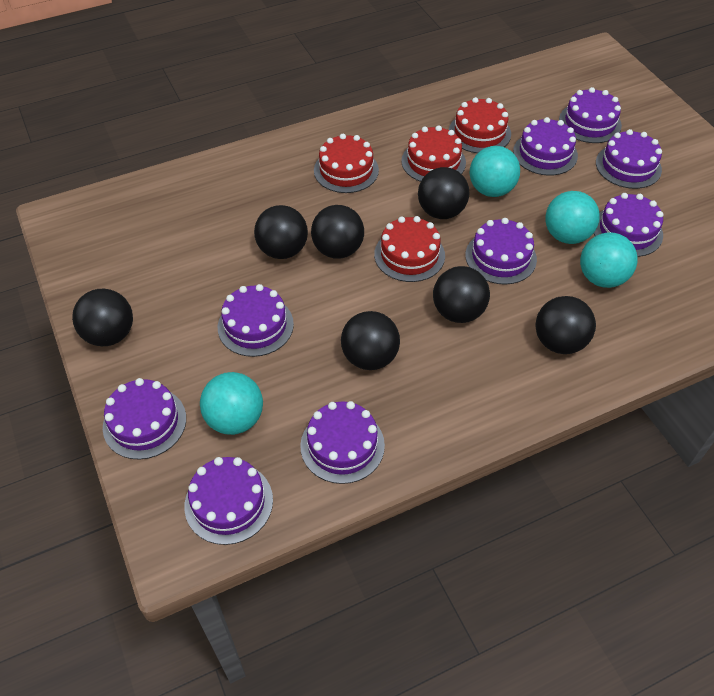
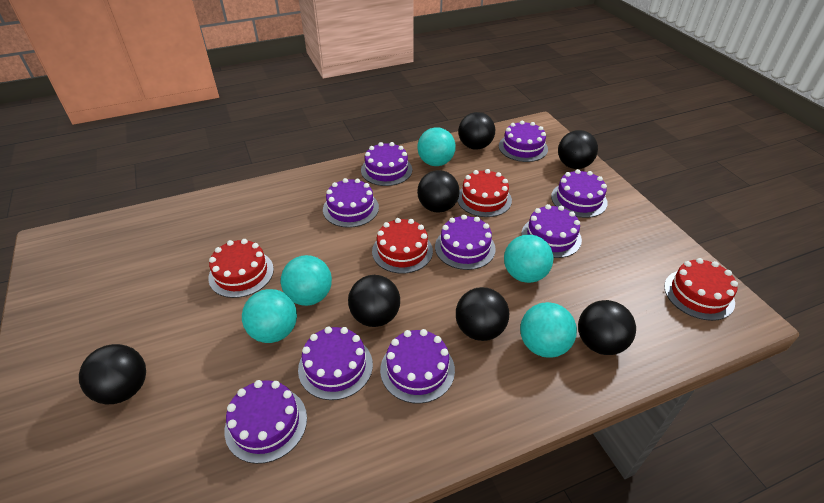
turquoise ball: [200,372,263,435] [470,146,520,197] [545,191,600,244] [580,232,638,288] = 4 -> [242,289,297,343] [281,255,332,306] [417,127,456,166] [504,235,553,283] [520,302,577,358] = 5

